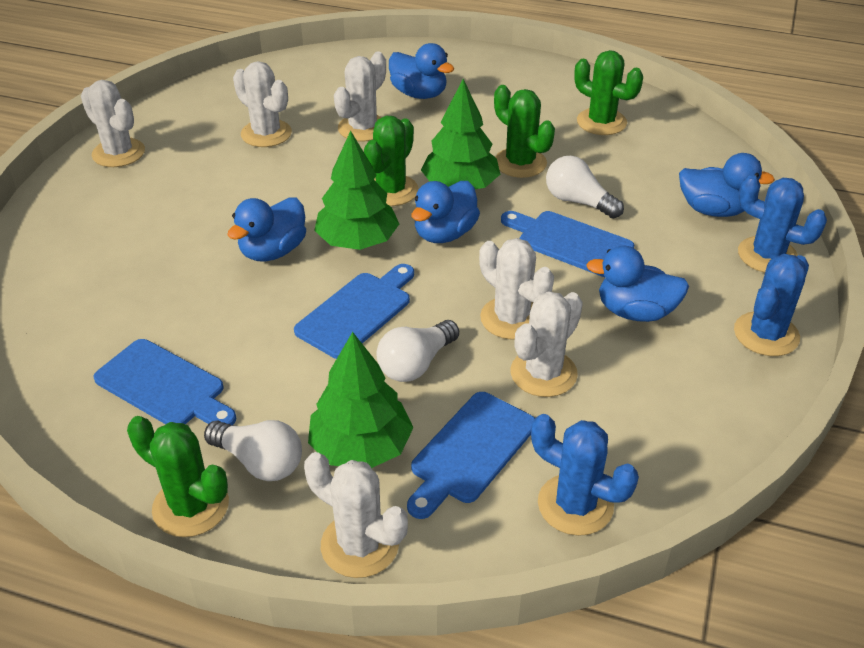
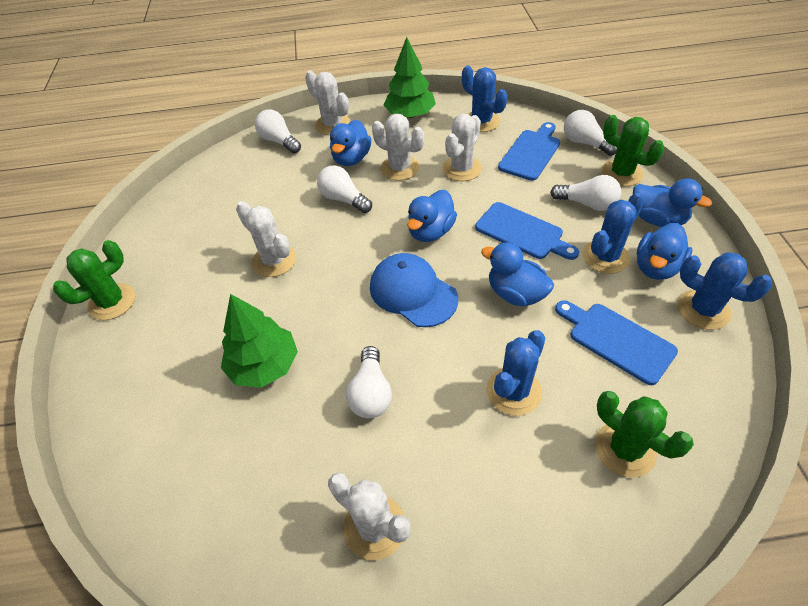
blue cactus: [531,414,639,536] [734,254,809,356] [738,175,827,273] = 3 -> [462,66,508,132] [486,330,545,416] [583,193,645,274] [678,252,772,330] = 4
blue cap: none = 0 -> [370,253,458,327] = 1
blue cutting board: [93,339,236,425] [294,264,414,359] [407,392,535,519] [501,211,634,277] = 4 -> [475,202,579,260] [498,122,560,181] [555,300,678,385] = 3
green cactus: [127,416,229,537] [364,116,418,206] [494,85,555,178] [574,50,643,135] = 4 -> [53,240,135,320] [595,391,694,478] [601,115,664,186] = 3
green tree: [308,332,414,468] [314,131,399,250] [421,79,500,189] = 3 -> [221,294,298,388] [384,37,436,118] = 2
white cactus: [81,80,145,167] [233,61,292,147] [304,452,408,578] [334,52,386,142] [479,238,554,340] [511,291,583,397] = 6 -> [236,201,296,277] [305,70,350,135] [328,473,410,560] [372,114,424,181] [442,114,482,181] = 5
white light bulb: [204,420,302,481] [376,320,459,382] [546,156,624,218] = 3 -> [255,109,301,154] [317,165,372,213] [346,346,392,418] [550,175,621,211] [564,110,617,156] = 5

